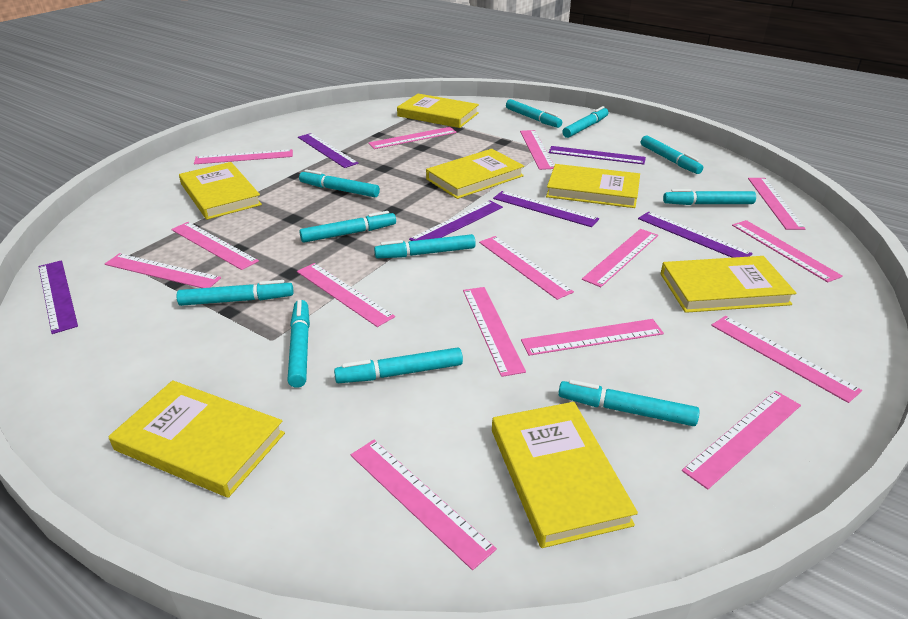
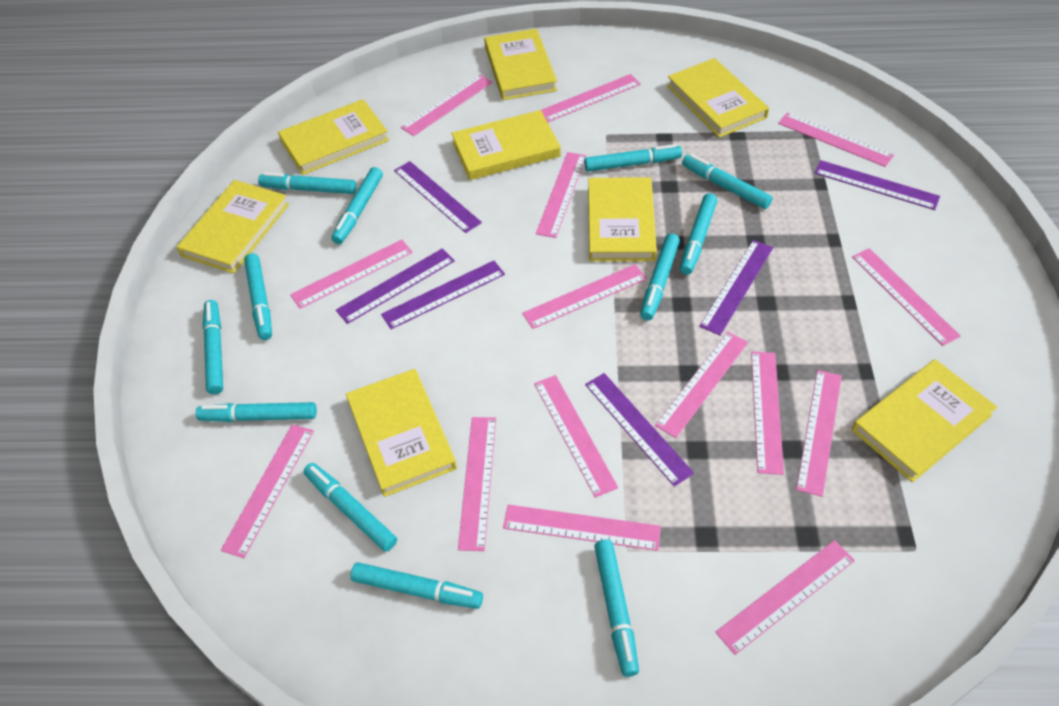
turquoise marker: [177,280,293,306] [287,300,310,388] [299,170,380,197] [299,211,396,243] [334,347,463,383] [374,234,476,258] [506,99,562,128] [558,380,700,426] [562,106,608,138] [641,136,703,174] [663,189,756,205] = 11 -> [196,402,317,422] [203,300,223,394] [244,253,272,340] [258,172,356,194] [303,463,397,552] [331,167,383,244] [350,562,483,609] [584,144,682,172] [594,539,639,677] [640,234,680,320] [680,193,717,275] [682,154,773,209] = 12
yellow book: [108,380,285,498] [179,162,262,220] [397,94,479,128] [426,149,524,199] [492,402,638,548] [546,164,640,208] [660,256,796,313] = 7 -> [177,180,289,274] [278,99,389,175] [346,369,457,497] [451,110,561,180] [484,29,557,100] [588,177,657,261] [667,58,769,138] [852,359,997,482] = 8

